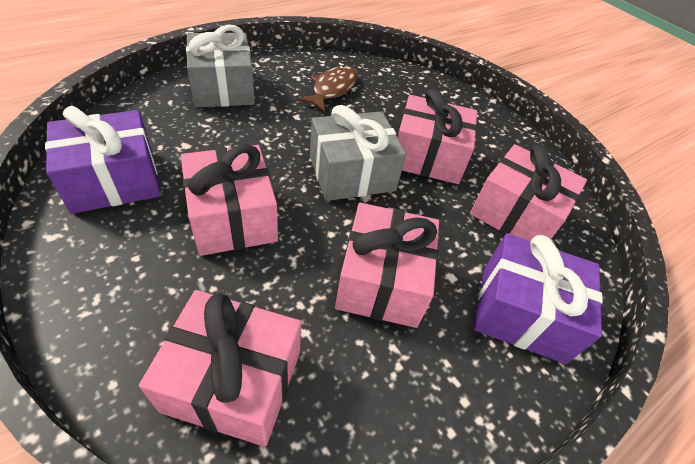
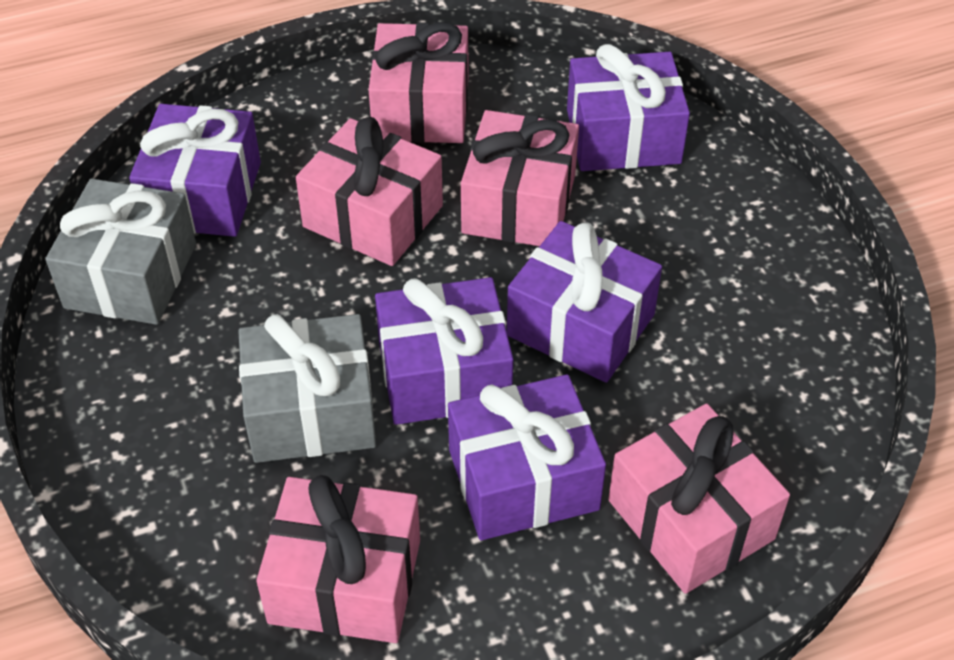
brown fish: [297,65,358,112] = 1 -> none = 0
purple gift: [45,106,161,214] [473,233,603,364] = 2 -> [129,104,261,237] [375,277,513,425] [448,374,606,540] [507,221,662,383] [567,44,690,171] = 5

